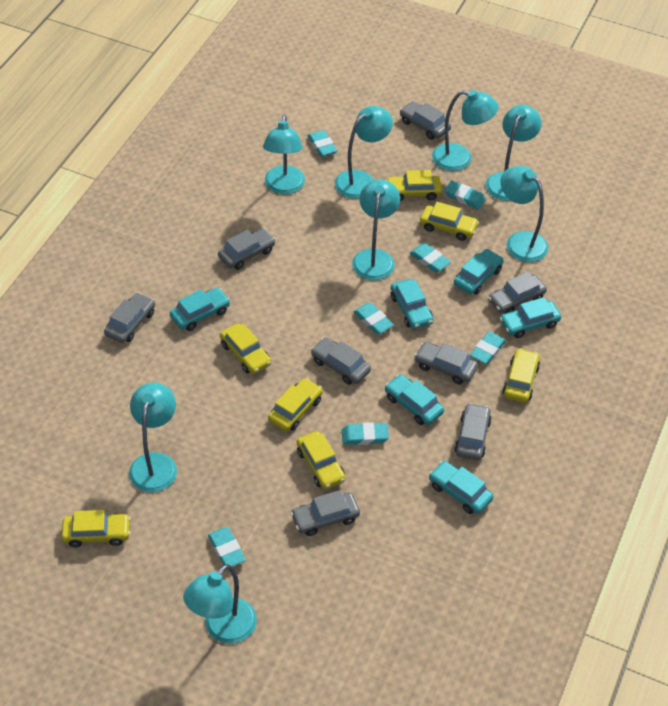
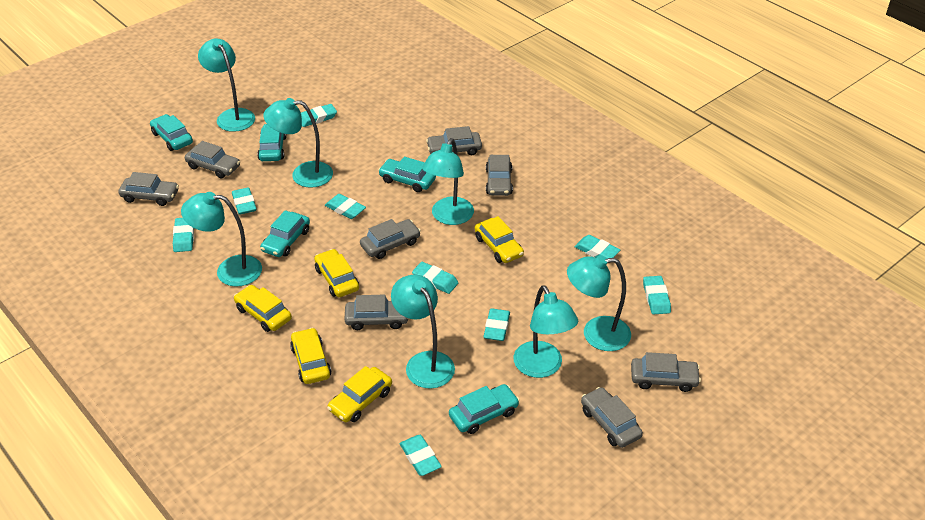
turquoise car: [170,288,230,331] [385,374,444,425] [391,279,434,329] [429,461,494,514] [454,249,504,295] [500,297,561,338] = 6 -> [150,114,193,151] [257,124,287,161] [260,210,310,257] [378,157,436,192] [449,384,519,434] = 5
turquoise eraser: [208,527,246,567] [308,130,337,157] [342,422,389,445] [353,303,394,334] [409,243,451,272] [444,180,486,209] [470,331,506,364] = 7 -> [173,218,194,252] [232,187,257,215] [301,104,337,127] [325,194,366,219] [399,435,442,476] [412,262,458,294] [483,309,510,341] [575,235,620,259] [643,276,671,315] = 9
turquoise lamp: [129,383,177,492] [183,564,257,644] [263,115,305,194] [335,106,393,199] [352,180,400,280] [432,90,499,171] [486,105,542,201] [500,166,548,262] = 8 -> [181,192,262,287] [198,39,255,132] [263,98,333,188] [391,275,455,389] [422,138,474,225] [513,285,578,378] [567,255,631,351] = 7
yellow car: [61,510,131,547] [220,323,272,374] [268,378,323,432] [297,431,346,489] [386,170,442,201] [420,202,479,241] [503,348,540,403] = 7 -> [234,285,292,332] [290,328,331,384] [314,249,359,297] [327,366,392,422] [475,216,524,263] = 5

